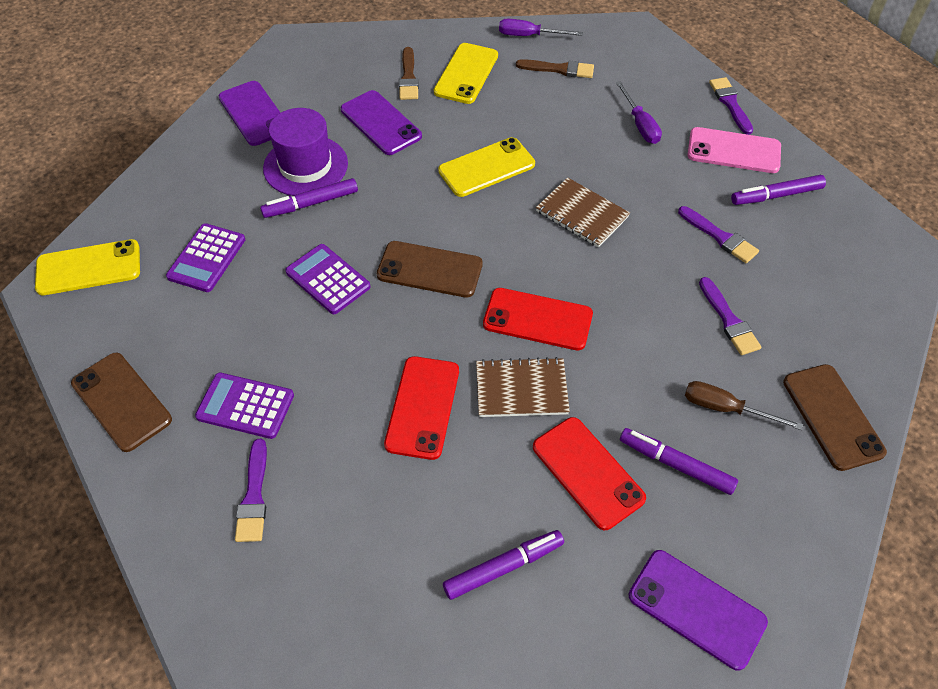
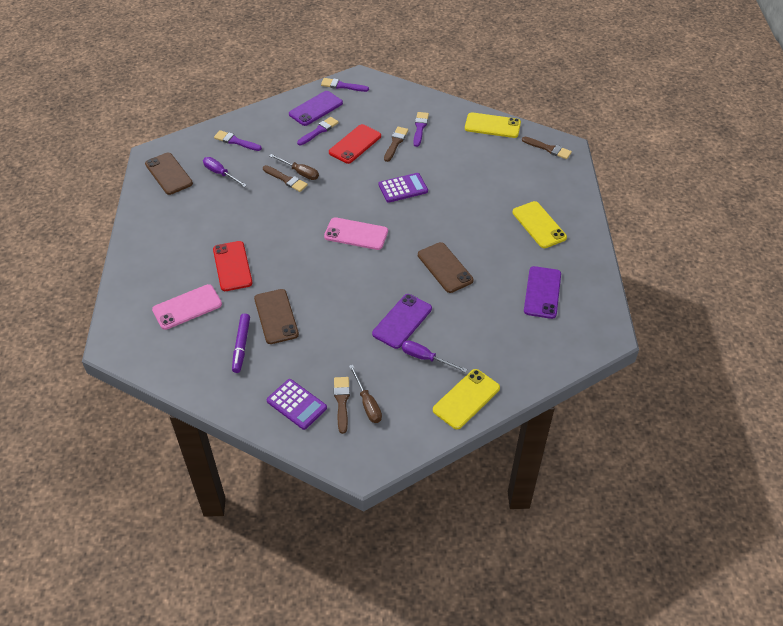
brown brush: [399,47,419,100] [516,59,594,78] = 2 -> [263,165,308,192] [334,377,350,434] [384,127,408,162] [522,137,572,159] = 4
brown notebook: [476,357,570,417] [536,177,630,248] = 2 -> none = 0
brown screwdriver: [685,381,803,430] = 1 -> [269,154,319,180] [349,365,382,423] = 2
pink phone: [688,127,781,173] = 1 -> [152,284,222,330] [324,217,388,250] = 2
purple calculator: [166,223,245,292] [195,373,294,439] [285,244,371,314] = 3 -> [267,379,327,430] [379,173,428,203] = 2
purple hat: [263,108,348,196] = 1 -> none = 0
purple marker: [260,178,358,218] [443,530,564,600] [620,428,738,495] [731,175,826,205] = 4 -> [232,314,250,373] = 1
red phone: [384,356,459,460] [483,288,593,350] [533,417,646,530] = 3 -> [213,241,253,291] [329,124,381,164] = 2

